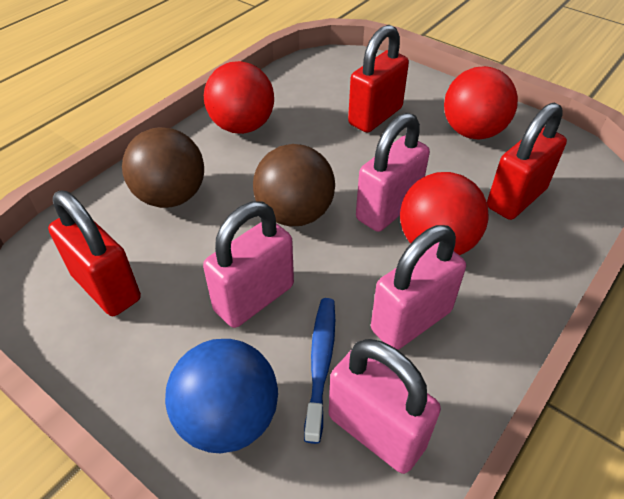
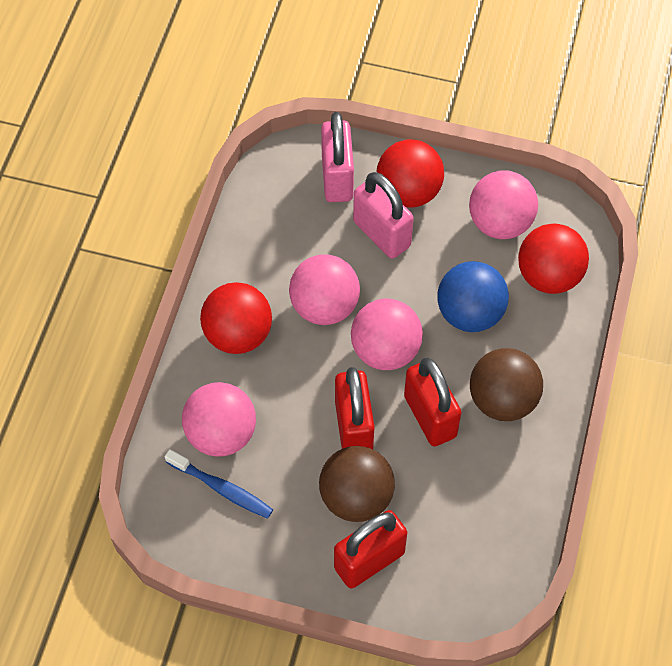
pink ball: none = 0 -> [182,382,256,457] [289,254,360,325] [351,299,423,370] [469,171,538,239] = 4
pink padlock: [203,201,294,328] [329,339,441,474] [356,113,430,232] [371,225,466,350] = 4 -> [321,112,354,202] [353,172,414,259] = 2

